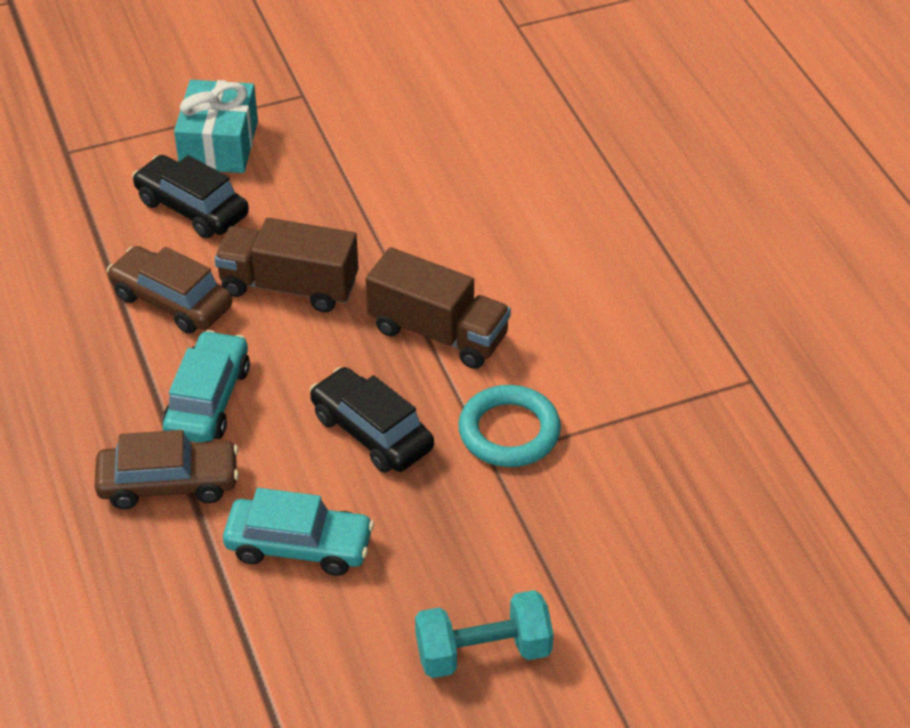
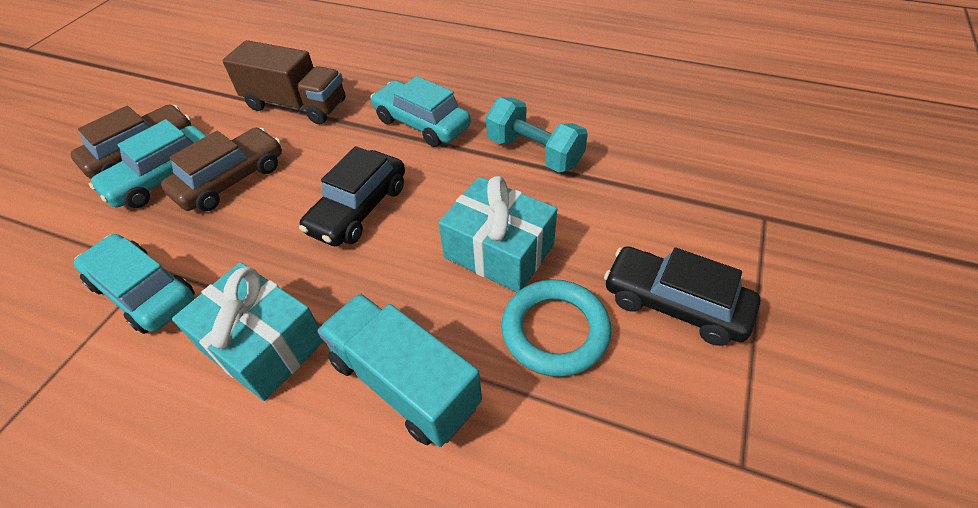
brown truck: [214,218,358,312] [365,247,511,369] = 2 -> [222,40,345,124] = 1
turquoise car: [163,330,250,443] [223,488,374,576] = 2 -> [74,234,195,334] [89,119,207,208] [370,76,471,147] = 3
turquoise gift: [174,80,258,173] = 1 -> [172,262,324,401] [438,176,557,292] = 2
turquoise truck: none = 0 -> [317,293,482,447] = 1

